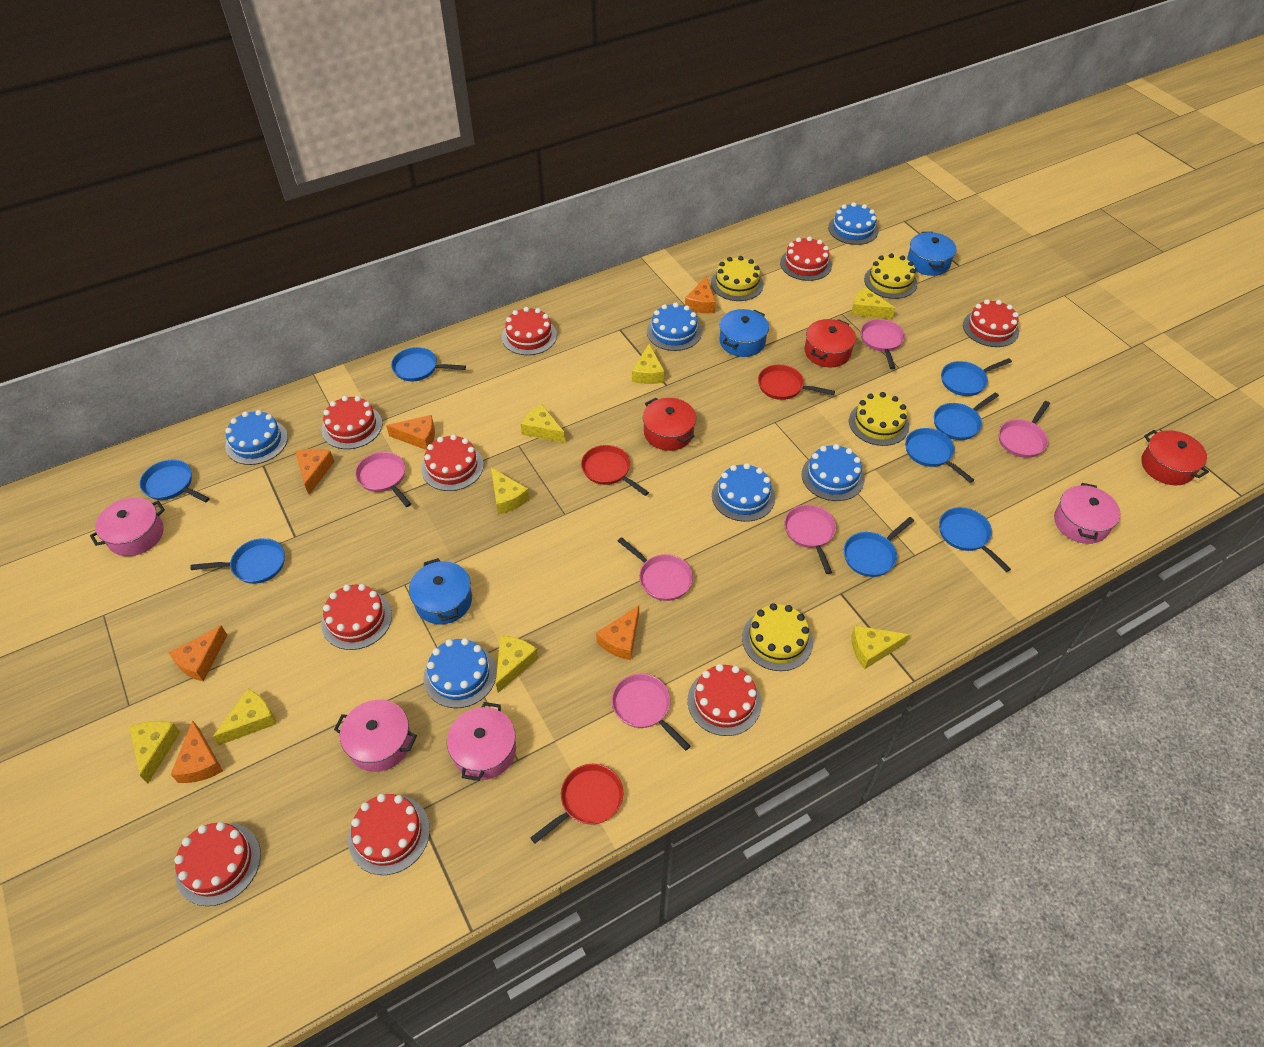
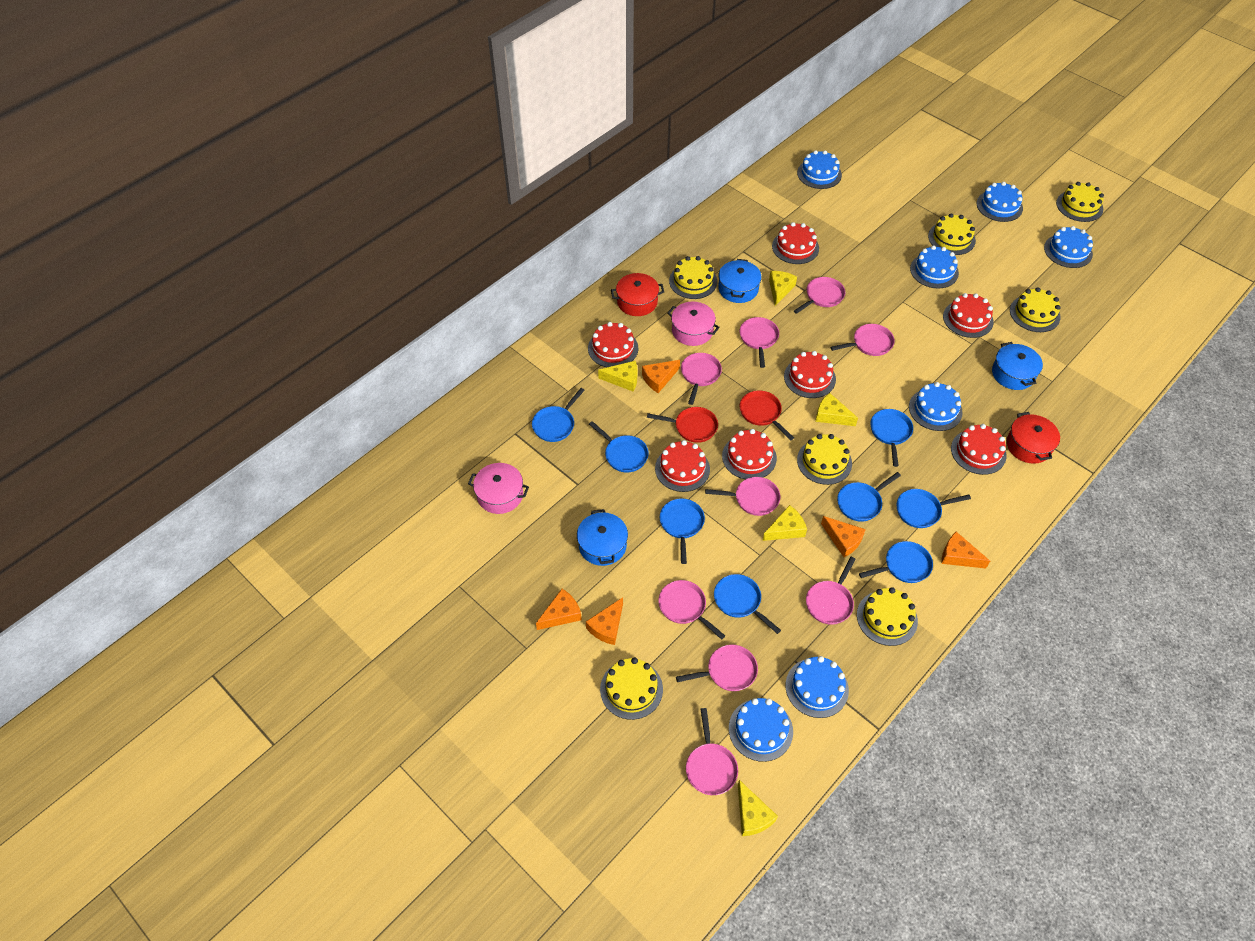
blue cake: [225,410,288,465] [423,638,497,708] [647,303,702,351] [712,463,775,522] [802,444,865,501] [828,202,879,245] = 6 -> [729,698,793,762] [786,656,849,718] [797,150,842,189] [909,382,963,431] [910,245,959,289] [976,182,1023,222] [1044,226,1093,268] = 7
orange cheese: [169,625,227,682] [171,720,223,783] [296,449,334,495] [386,415,435,450] [596,605,639,660] [685,276,715,313] = 6 -> [536,589,582,630] [586,597,623,645] [642,360,680,393] [821,516,866,557] [941,532,990,568] = 5
pink pan: [355,452,411,507] [612,674,691,751] [618,537,693,601] [784,505,836,574] [860,319,905,369] [999,401,1050,458] = 6 -> [658,580,725,640] [676,645,758,691] [681,353,722,405] [686,708,738,795] [705,477,780,516] [739,317,779,368] [794,277,845,314] [806,557,856,625] [830,324,895,356] = 9
pink pot: [90,497,165,556] [334,700,417,772] [447,702,516,781] [1054,483,1121,544] = 4 -> [468,463,529,514] [667,302,720,346] = 2
red cake: [174,822,261,906] [321,584,392,650] [322,396,382,449] [348,794,430,875] [421,434,484,491] [502,307,557,355] [688,664,762,736] [780,236,832,281] [963,299,1019,347] = 9 -> [588,322,638,367] [655,440,710,492] [722,429,777,479] [772,222,819,264] [784,351,836,398] [943,293,994,338] [951,424,1007,475] = 7
red pan: [530,764,623,843] [581,445,649,496] [758,365,835,400] = 3 -> [647,407,718,443] [740,390,794,440] = 2
red pot: [643,398,696,451] [805,319,856,368] [1141,430,1209,485] = 3 -> [611,273,664,316] [1007,412,1060,464] = 2
yellow cake: [711,256,764,301] [742,603,813,671] [849,392,909,446] [864,253,917,299] = 4 -> [600,658,663,720] [669,256,717,299] [797,434,852,485] [857,587,918,646] [928,213,976,255] [1010,287,1061,332] [1056,182,1104,222] = 7
yellow cheese: [129,721,180,784] [213,689,277,745] [491,468,530,514] [496,636,538,693] [521,404,565,443] [632,344,665,384] [851,287,895,319] [851,626,909,669] = 8 -> [598,361,637,392] [738,780,778,836] [762,505,807,541] [769,271,797,306] [815,393,858,426] = 5

